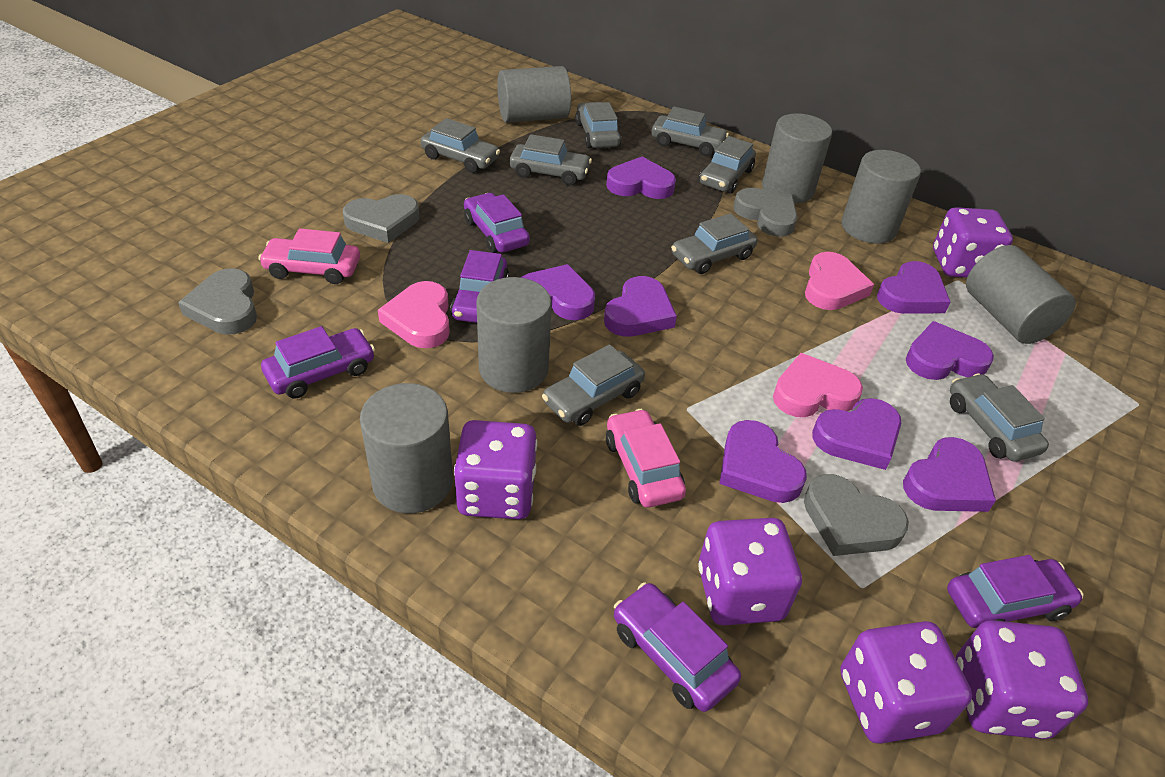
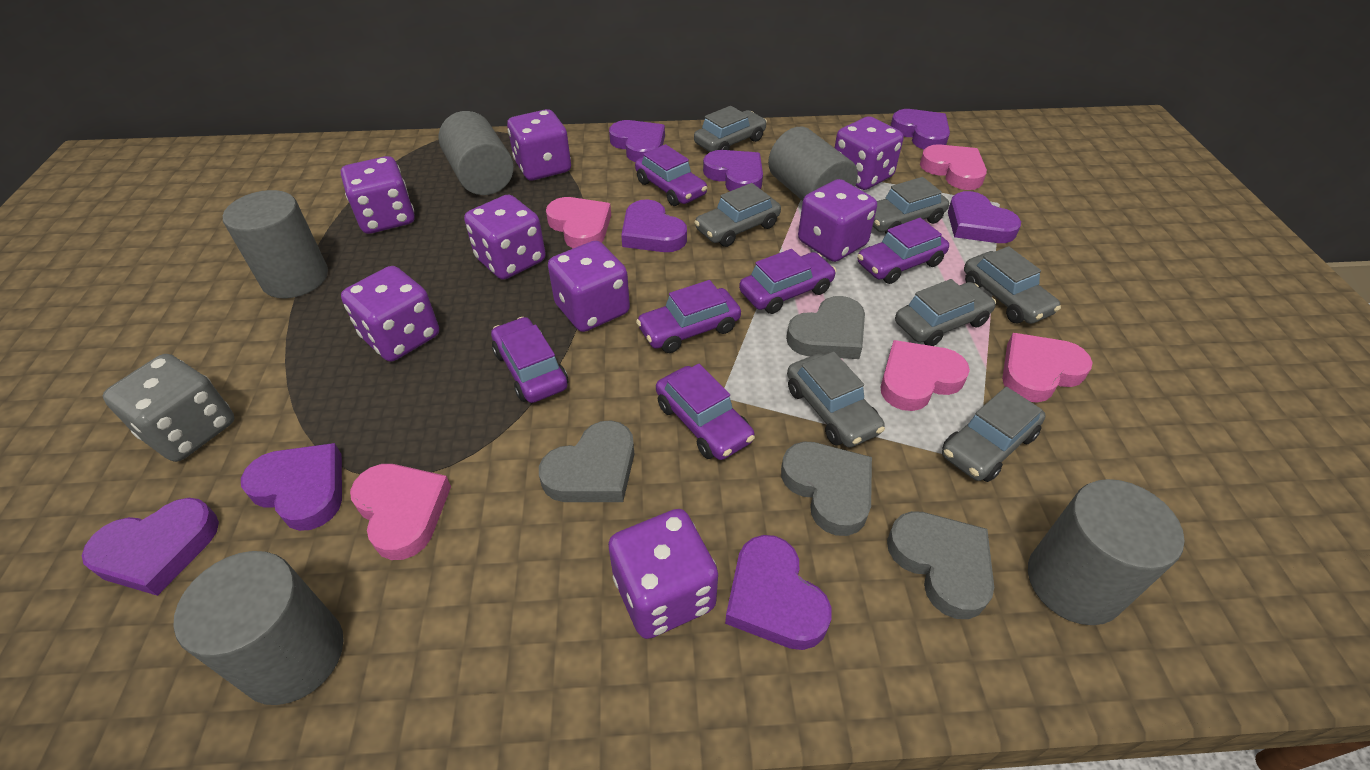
grey car: [421,118,500,173] [510,134,592,186] [542,344,645,426] [575,102,622,148] [651,107,729,156] [671,213,758,274] [699,136,756,194] [950,373,1049,461] = 8 -> [694,106,767,152] [694,183,781,247] [787,352,885,448] [873,177,949,234] [895,279,996,346] [942,387,1046,482] [964,246,1061,324] = 7
grey cylinder: [360,383,453,514] [476,277,552,393] [497,66,571,123] [762,113,832,203] [841,150,921,243] [966,245,1076,344] = 6 -> [173,551,344,705] [223,190,328,298] [438,111,514,195] [768,127,858,201] [1028,479,1185,625] = 5
grey dice: none = 0 -> [103,354,235,462] = 1
pink car: [258,228,360,284] [606,409,686,507] = 2 -> none = 0
pink heart: [378,281,450,348] [773,353,863,417] [805,252,874,310] = 3 -> [350,464,451,560] [546,197,611,248] [881,340,970,411] [920,144,987,190] [1002,333,1093,403] = 5
purple car: [261,326,375,399] [450,250,509,323] [464,193,530,253] [614,582,741,712] [947,555,1084,628] = 5 -> [491,317,568,403] [635,144,707,206] [636,280,741,353] [656,364,755,460] [739,249,836,314] [858,218,949,284] = 6
purple dice: [454,420,537,520] [698,518,802,626] [840,621,972,744] [933,207,1013,278] [955,620,1088,739] = 5 -> [341,156,415,234] [341,266,439,362] [464,194,546,280] [507,109,571,180] [548,241,630,332] [608,509,718,639] [798,179,877,262] [835,116,903,190] = 8

